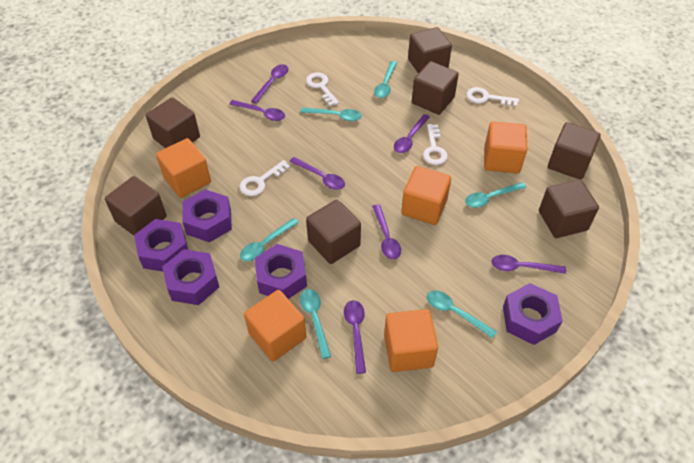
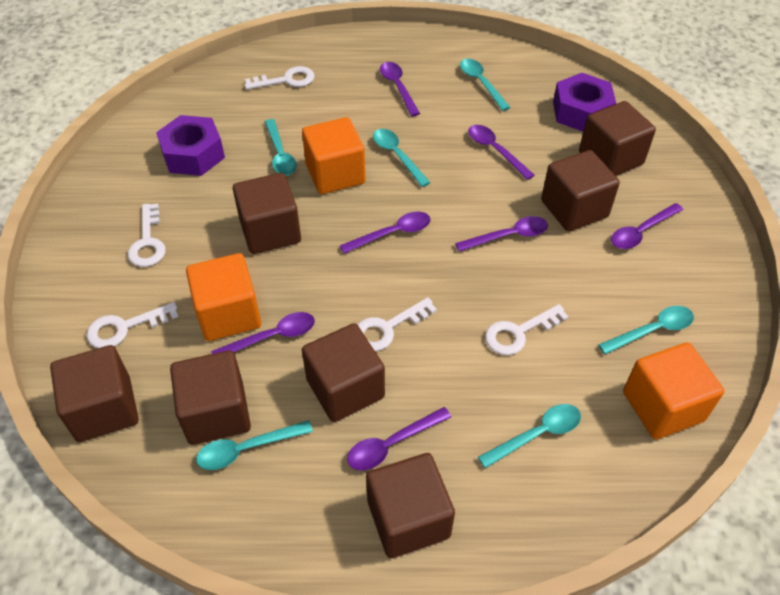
orange cube: [156,138,211,198] [244,290,306,361] [384,309,438,372] [401,166,451,225] [484,121,527,173] = 5 -> [186,253,261,341] [302,117,366,194] [623,342,724,439] = 3
purple nut: [134,219,188,272] [162,249,219,305] [182,189,232,242] [255,244,307,299] [503,283,563,345] = 5 -> [156,115,225,176] [553,73,616,132] = 2
white key: [239,160,290,196] [306,72,339,106] [423,124,448,165] [466,87,519,107] = 4 -> [87,302,178,348] [128,203,166,267] [245,66,315,90] [358,297,437,351] [485,304,569,355] = 5

